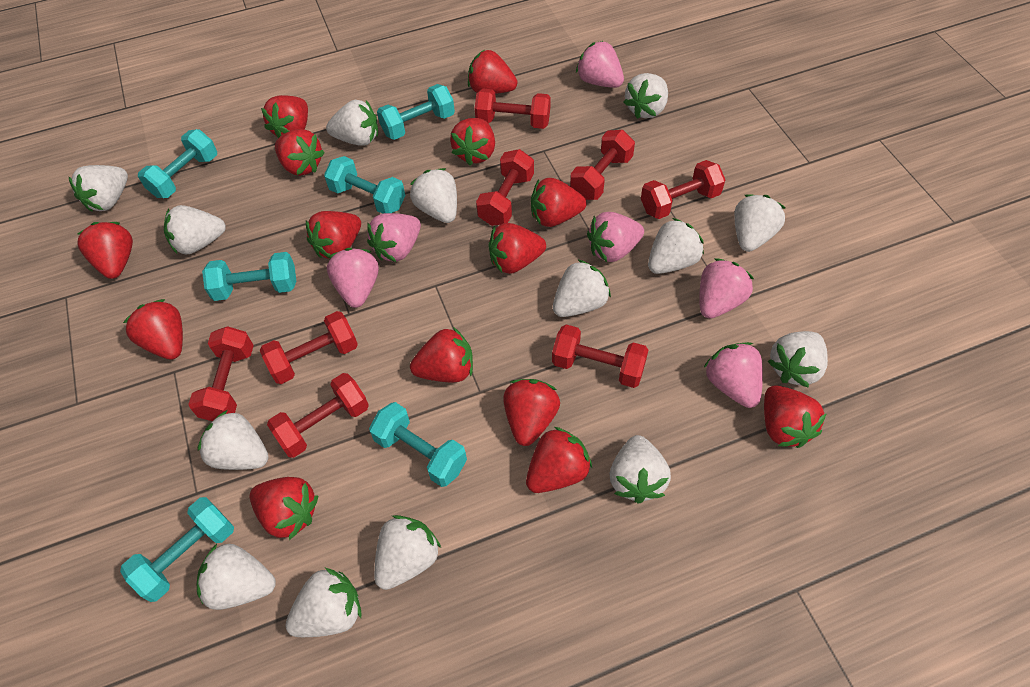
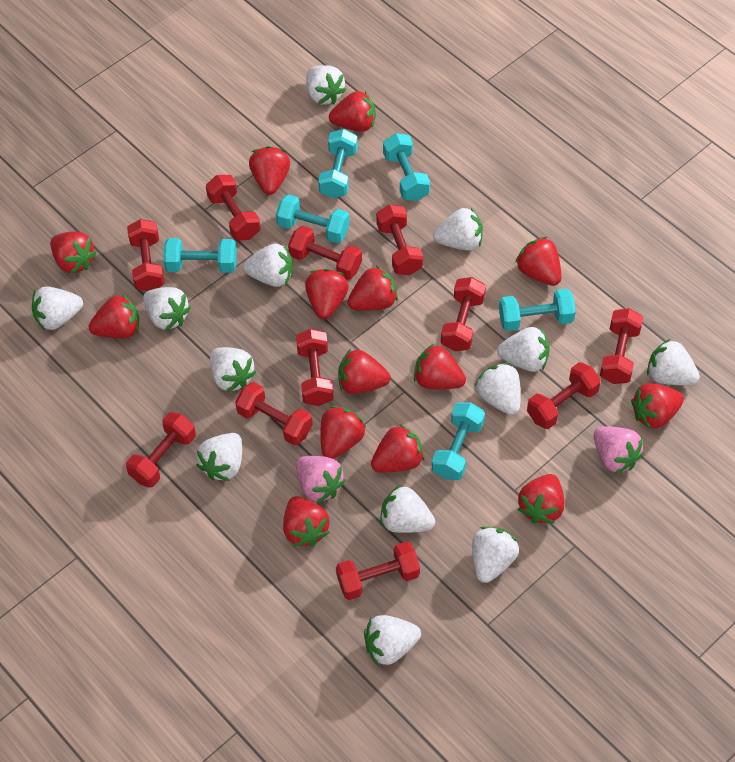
pink strawberry: [327,248,379,308] [367,213,421,262] [576,41,624,88] [587,212,644,262] [699,258,754,319] [704,342,763,408] = 6 -> [296,456,346,503] [594,426,644,474] = 2
red dumbbell: [188,326,254,421] [260,311,358,384] [267,373,369,458] [475,89,550,129] [476,149,534,226] [552,324,648,388] [570,130,635,200] [641,160,725,219] = 8 -> [126,412,196,487] [127,219,165,291] [206,175,261,241] [235,382,313,445] [288,226,362,280] [296,329,334,406] [336,541,420,600] [376,204,423,275] [441,277,486,351] [527,362,601,429] [600,308,643,384] = 11
white strawberry: [69,165,128,212] [164,205,226,255] [197,544,276,610] [198,410,269,470] [285,568,361,637] [326,100,378,146] [374,515,441,590] [410,168,457,223] [553,260,611,317] [610,435,671,504] [623,73,668,119] [648,218,704,274] [734,194,785,252] [768,331,828,388] = 14 -> [32,286,83,330] [143,287,191,331] [197,433,242,481] [210,347,256,392] [243,244,293,287] [306,65,346,105] [364,615,421,666] [380,484,435,533] [433,208,483,250] [472,527,519,583] [475,363,521,415] [497,327,550,372] [647,339,700,385] = 13

